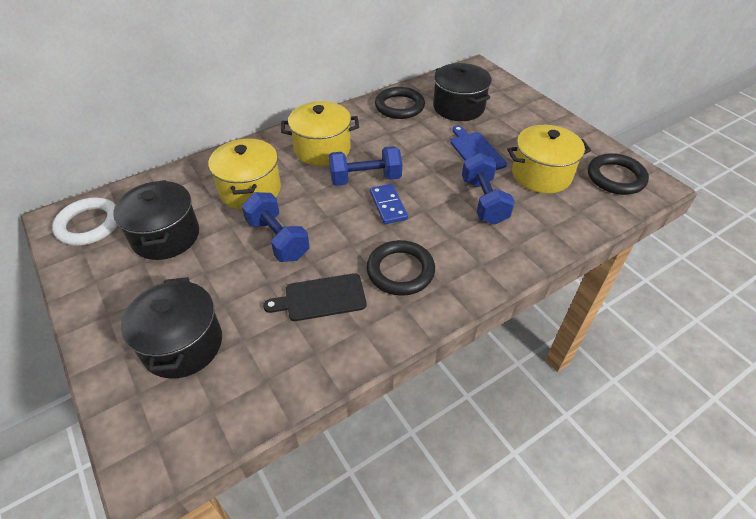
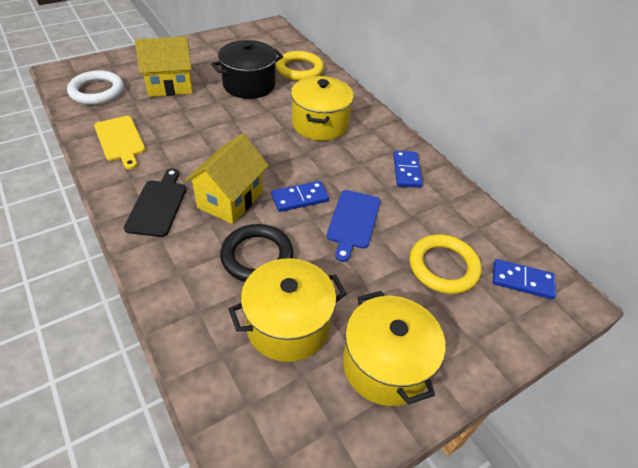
black pot: [113,180,199,260] [121,277,222,379] [433,63,492,121] = 3 -> [211,40,283,99] = 1
black ring: [367,240,435,296] [375,87,425,119] [588,153,649,195] = 3 -> [220,224,293,282] = 1
blue domino: [370,184,408,224] = 1 -> [271,181,329,212] [393,151,423,188] [493,259,556,299] = 3
blue dumbbell: [242,192,310,262] [329,146,402,186] [462,153,515,224] = 3 -> none = 0
yellow cutting board: none = 0 -> [94,116,145,169] = 1
yellow house: none = 0 -> [135,37,193,97] [185,134,269,224] = 2
yellow ring: none = 0 -> [276,51,324,81] [410,234,482,294] = 2

